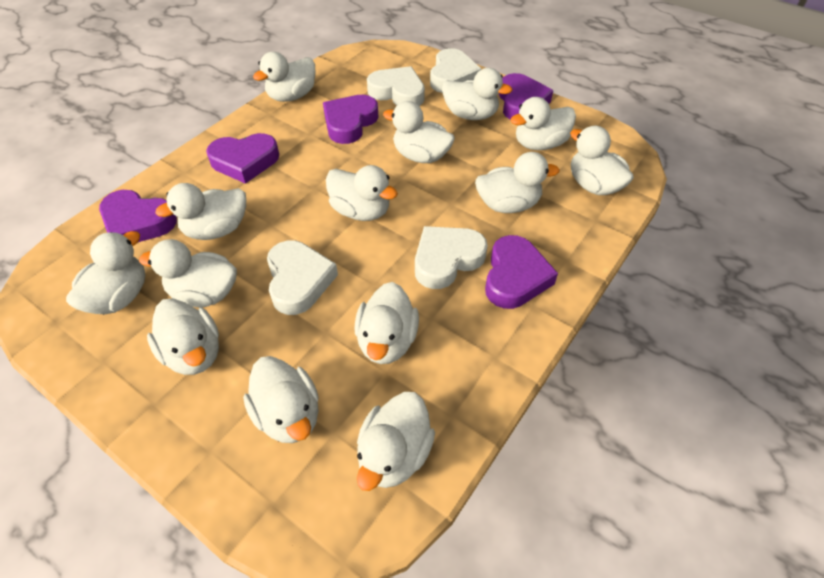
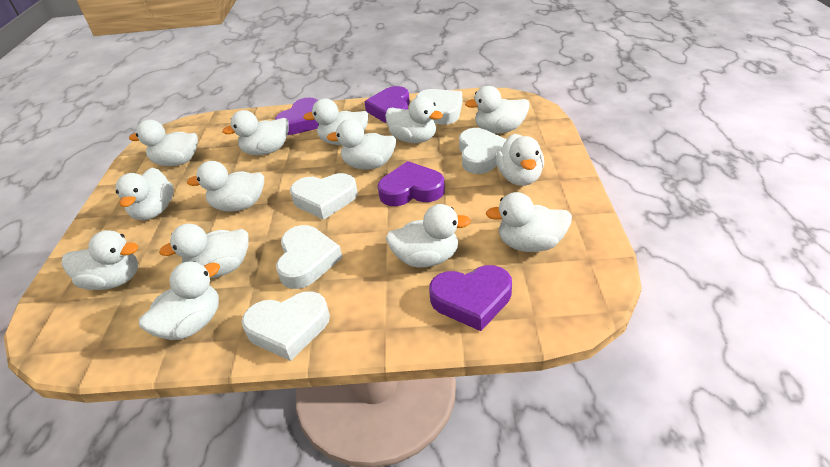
purple heart: [99,190,177,242] [206,133,279,184] [323,95,379,144] [485,235,558,309] [499,73,553,119] = 5 -> [275,97,319,135] [364,86,410,123] [378,161,445,206] [429,265,512,331] = 4
white heart: [267,240,338,315] [367,66,425,106] [415,226,488,289] [430,48,481,93] = 4 -> [242,291,330,361] [276,225,343,289] [290,173,358,220] [416,89,462,125] [459,128,507,174] = 5

